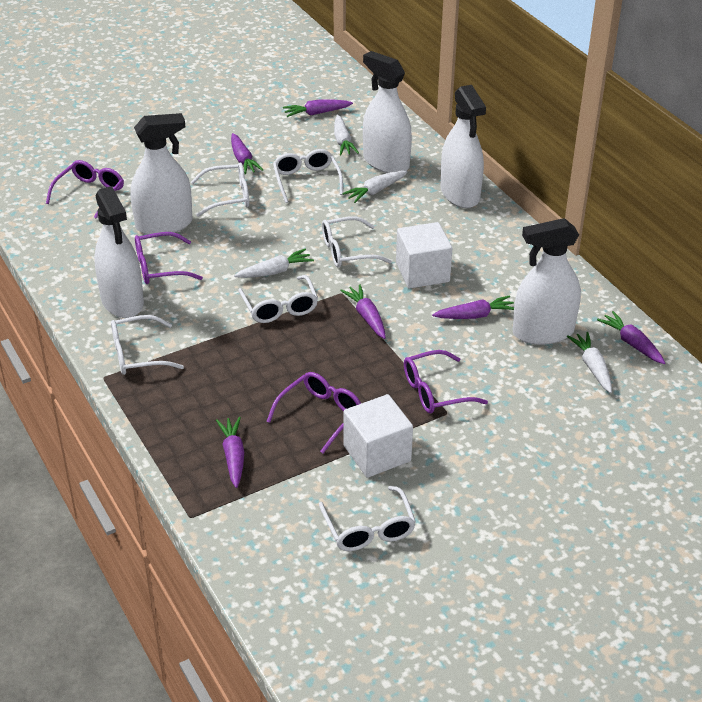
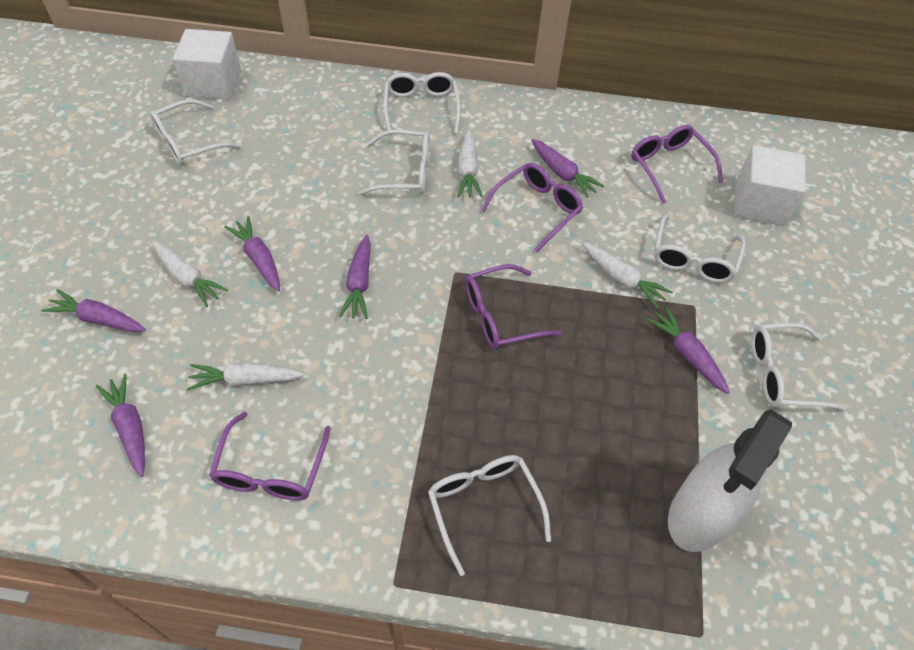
white spray bottle: [94,186,144,318] [130,113,193,235] [363,51,412,173] [441,85,486,208] [513,218,581,345] = 5 -> [668,410,792,552] = 1

